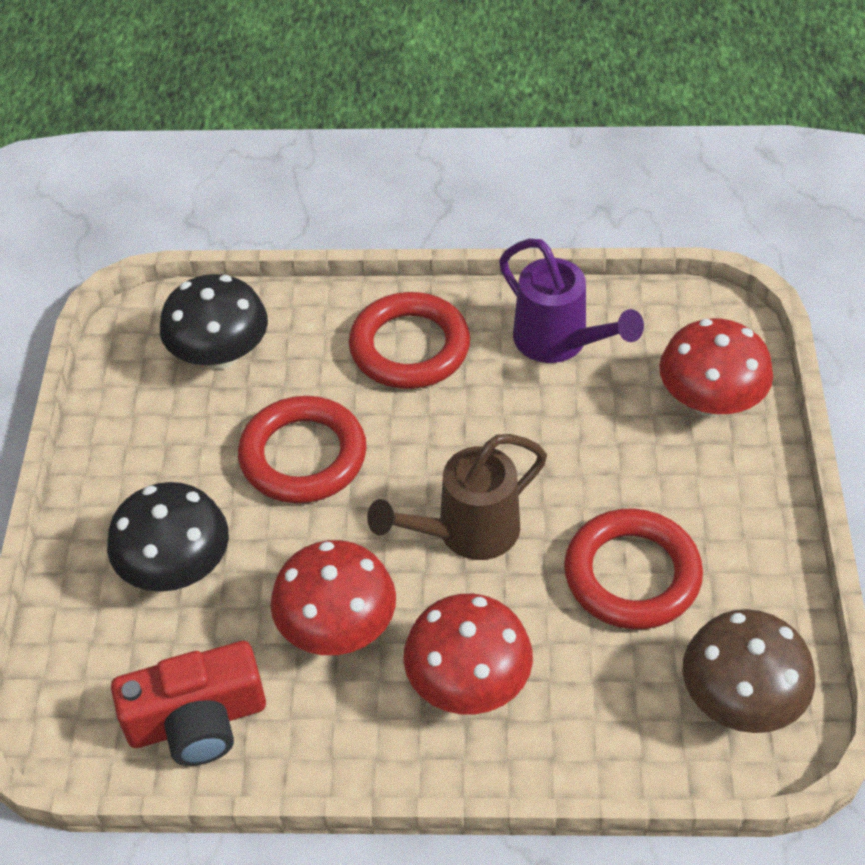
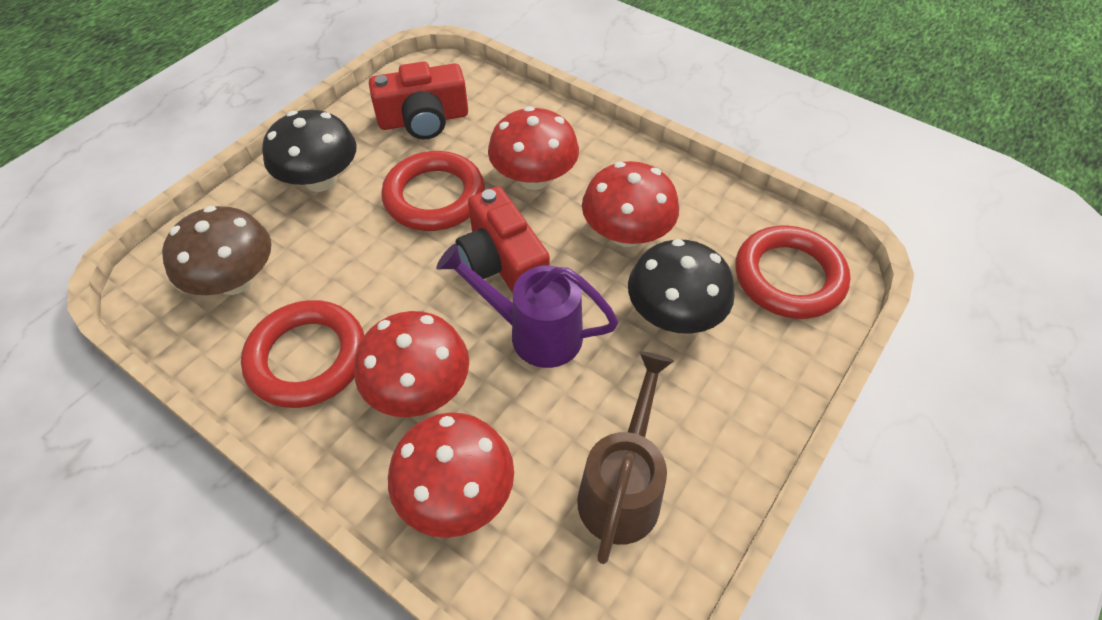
red camera: [111,641,266,766] = 1 -> [369,61,468,139] [456,186,550,293] = 2
red mushroom: [271,540,396,655] [403,594,533,714] [659,318,773,417] = 3 -> [354,311,469,417] [388,412,514,538] [488,106,579,190] [582,161,679,247] = 4

